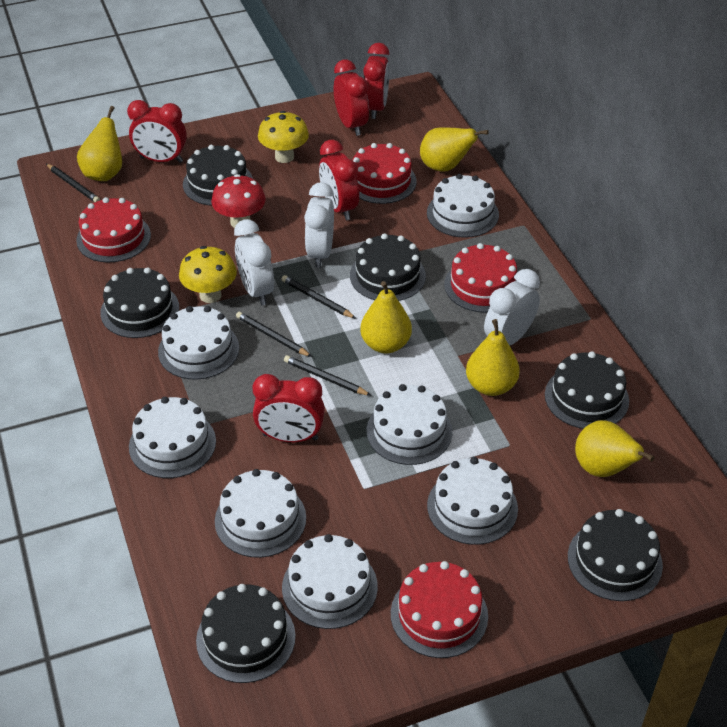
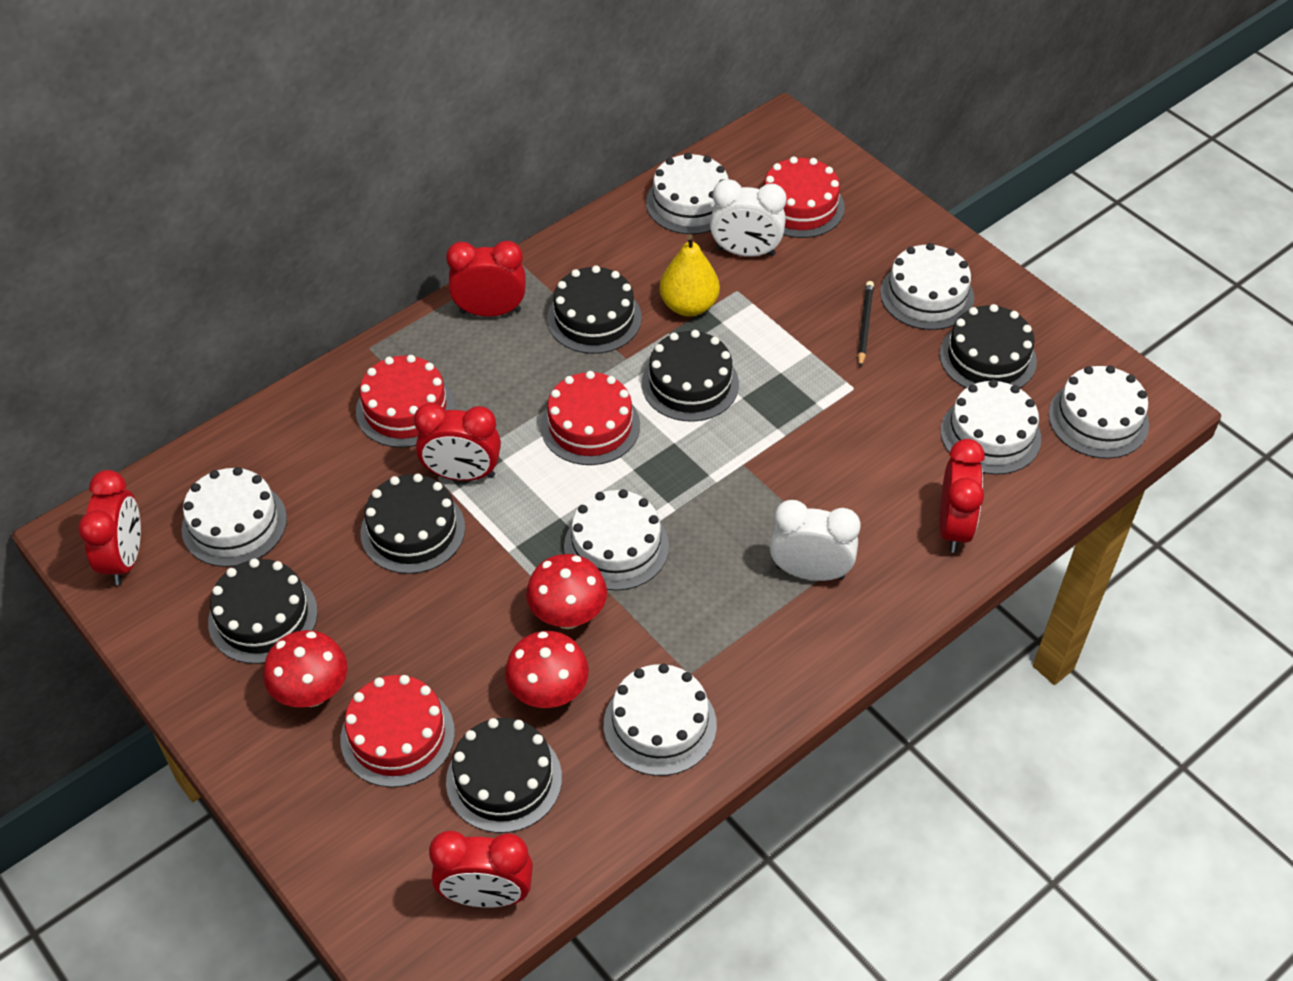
black pencil: [46,164,100,202] [236,312,312,357] [281,275,355,318] [284,355,371,396] = 4 -> [858,281,874,368] = 1
red mushroom: [211,174,266,228] = 1 -> [263,630,348,708] [505,631,589,708] [526,554,607,629] = 3
white clock: [234,219,274,305] [304,182,334,268] [484,269,540,345] = 3 -> [710,179,786,257] [770,500,861,581] = 2
yellow mushroom: [179,246,237,303] [258,111,309,163] = 2 -> none = 0
yellow pear: [77,106,122,181] [360,281,412,354] [420,127,488,172] [466,319,520,396] [575,420,655,477] = 5 -> [660,234,720,316] = 1

